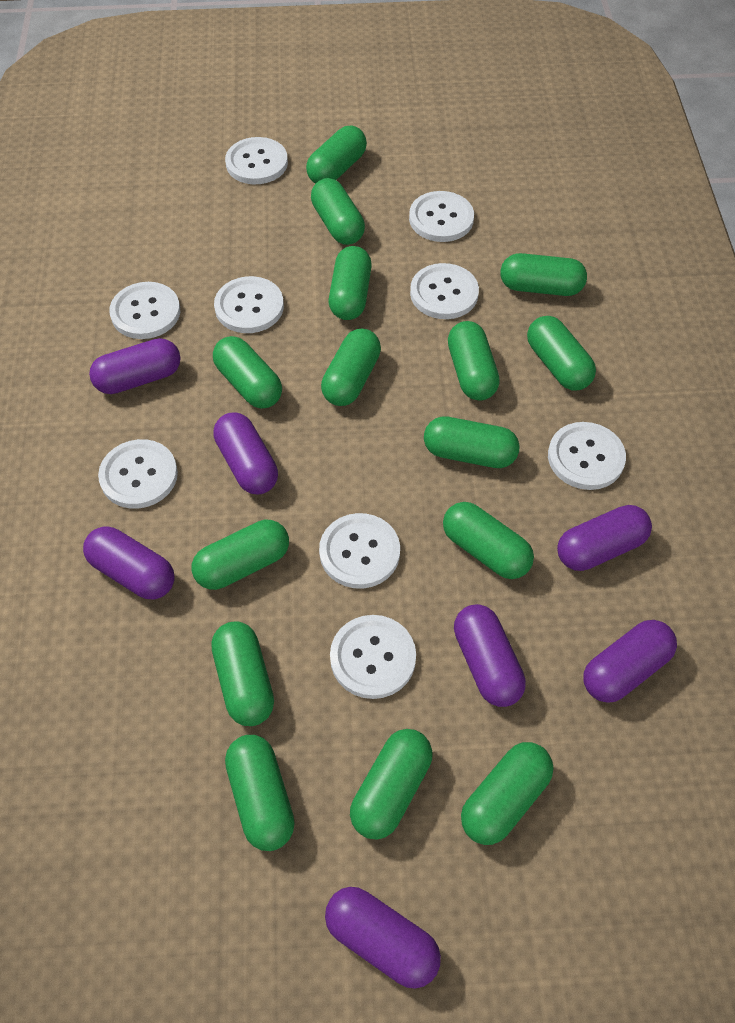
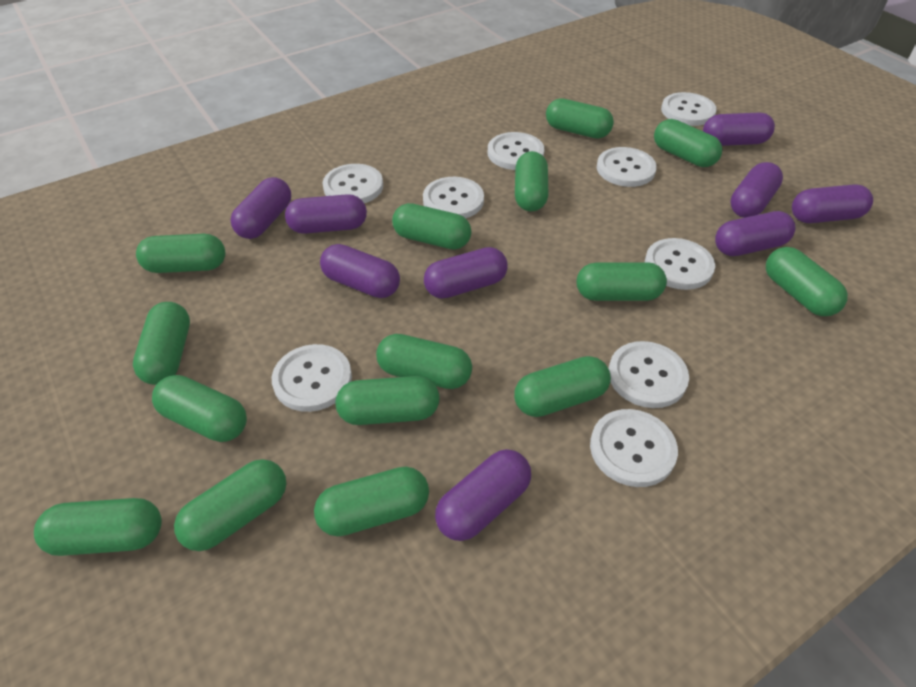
purple capsule: [83,527,175,600] [89,338,180,394] [213,413,278,495] [325,887,441,989] [454,604,526,707] [557,505,652,571] [583,620,677,703] = 7 -> [230,177,291,239] [285,194,367,234] [320,244,400,298] [424,247,508,299] [435,449,531,541] [703,113,775,146] [715,211,796,256] [730,162,783,218] [792,184,873,223] = 9

